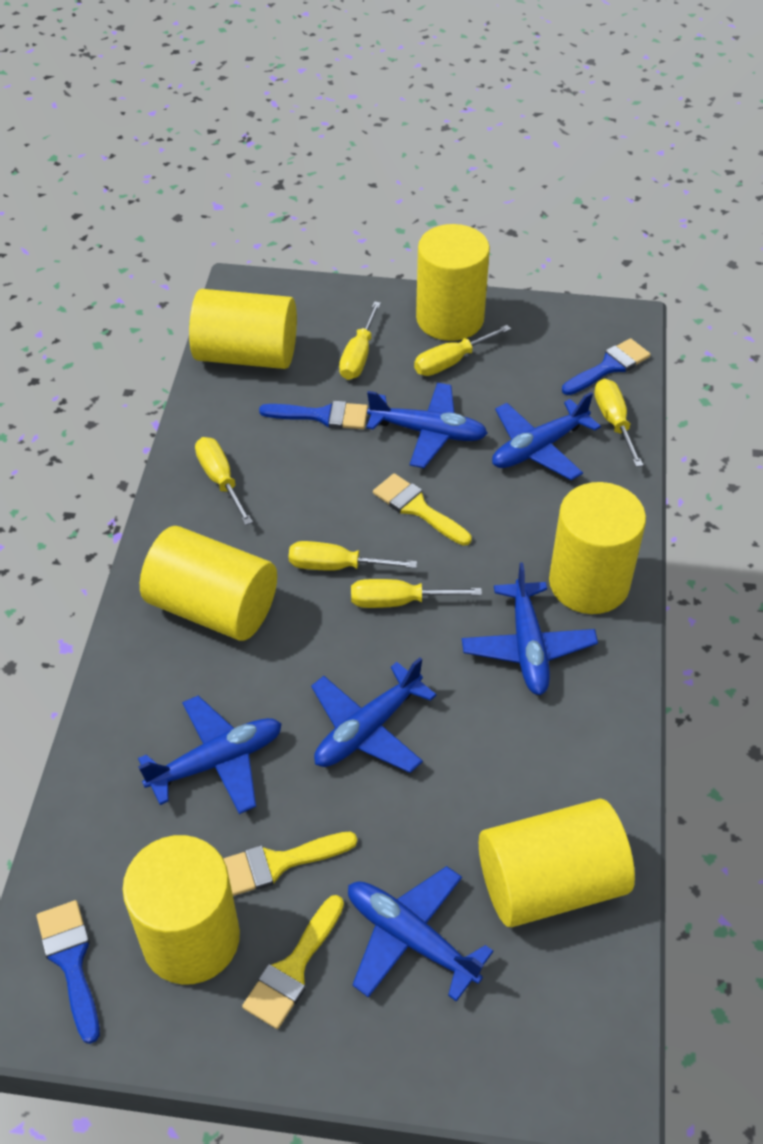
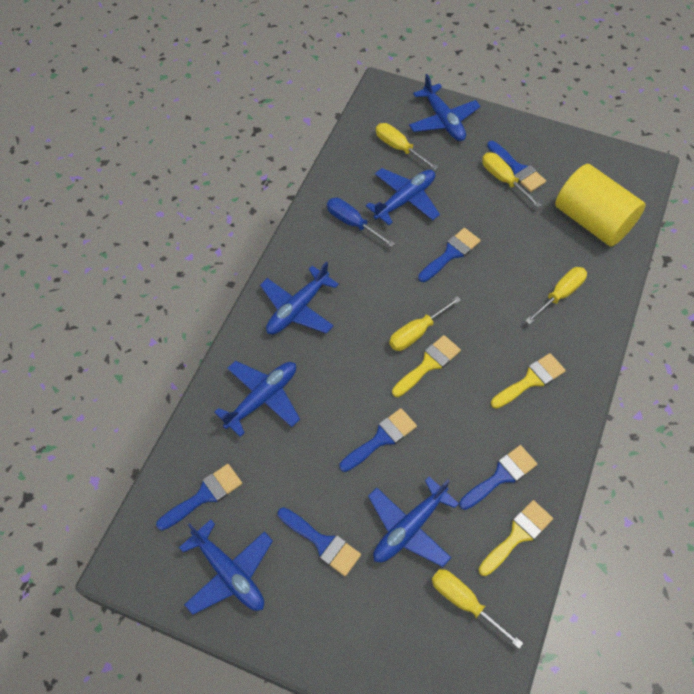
blue brush: [37,900,100,1044] [259,401,368,429] [562,338,651,395] = 3 -> [156,464,242,531] [278,507,361,576] [340,408,417,472] [418,228,481,282] [459,445,537,510] [487,141,546,192] = 6
blue screwdriver: none = 0 -> [327,198,395,247] = 1
yellow cylinder: [123,835,240,984] [140,526,277,641] [189,289,297,369] [416,224,490,341] [479,799,635,927] [549,482,646,614] = 6 -> [555,164,646,247] = 1
yellow screwdriver: [195,437,253,525] [288,541,417,571] [339,301,381,380] [351,579,482,608] [414,325,511,376] [594,379,643,467] = 6 -> [376,123,438,170] [389,296,461,351] [431,569,523,649] [482,152,542,208] [525,267,587,324] = 5

